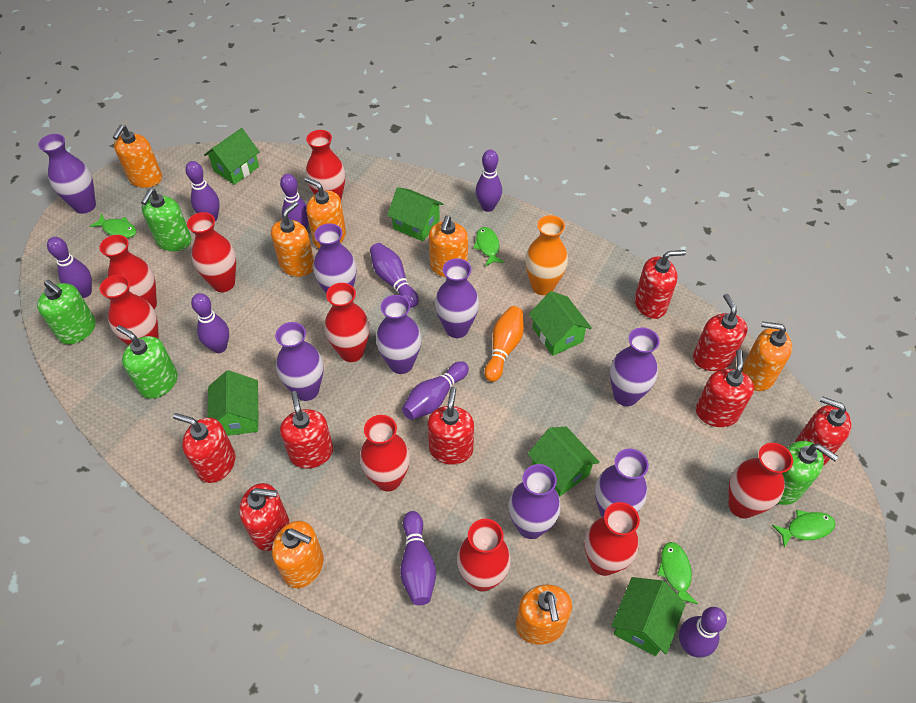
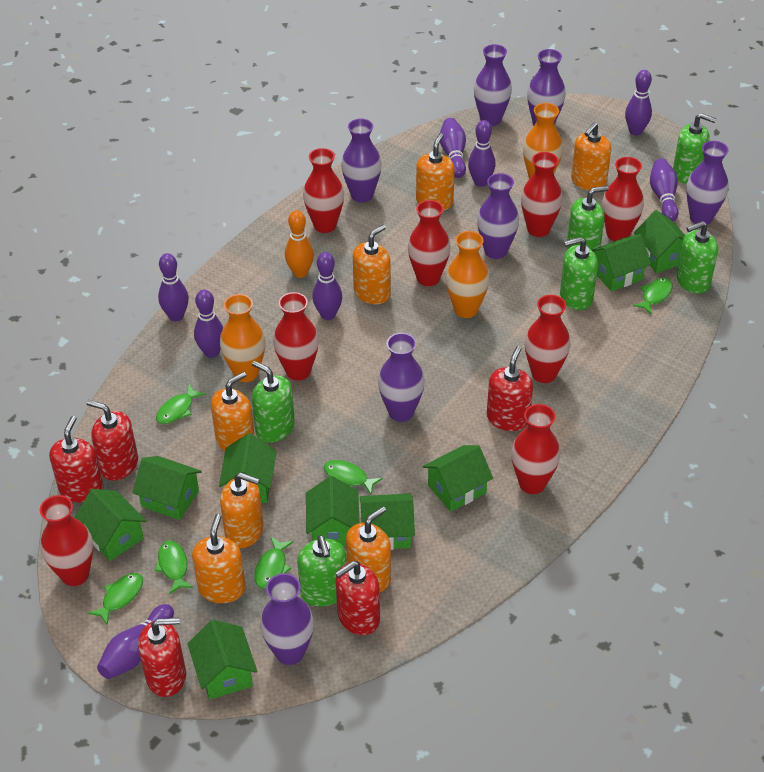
green fish: [90,214,137,238] [473,227,504,266] [657,542,698,604] [772,510,836,547] = 4 -> [88,573,143,625] [154,541,194,594] [156,384,206,424] [254,536,294,589] [324,460,382,494] [633,278,673,315] = 6
green house: [204,128,260,185] [207,370,259,436] [387,187,443,241] [528,427,599,496] [529,291,592,356] [611,577,686,656] = 6 -> [74,489,147,561] [132,456,202,520] [187,620,257,699] [219,433,277,503] [306,476,359,546] [360,493,415,550] [423,445,493,512] [592,234,651,292] [634,210,685,273] = 9
green soap dispenser: [37,280,96,344] [116,325,178,399] [141,189,192,251] [778,441,839,505] = 4 -> [252,361,295,443] [297,535,347,607] [560,237,598,310] [567,186,609,250] [673,113,717,184] [676,221,718,294] = 6
orange vase: [525,215,568,295] = 1 -> [220,294,265,382] [446,231,490,318] [523,103,563,179] = 3
purple bowling pin: [47,237,92,298] [185,161,220,221] [191,293,229,353] [280,174,309,230] [370,243,419,308] [400,511,436,605] [402,361,469,420] [476,150,502,212] [679,607,727,658] = 9 -> [97,604,174,679] [158,253,189,321] [194,290,223,358] [312,252,342,320] [440,118,466,178] [468,120,496,187] [625,70,652,136] [650,159,679,221] = 8
purple vase: [38,134,96,214] [275,322,323,401] [313,223,356,293] [376,295,422,374] [435,258,479,338] [509,464,561,539] [595,448,649,517] [610,328,660,406] = 8 -> [260,573,314,665] [341,119,382,203] [378,333,425,422] [474,44,512,126] [477,173,519,259] [527,49,566,126] [686,141,729,225] = 7
red soap dispenser: [173,413,236,483] [239,483,289,551] [280,391,333,468] [428,387,474,465] [635,250,686,319] [693,294,748,371] [696,350,754,427] [795,396,852,466] = 8 -> [49,416,104,503] [87,400,138,480] [138,618,186,697] [335,561,380,635] [487,346,533,431] = 5
red vase: [99,235,157,309] [100,275,159,346] [187,212,236,292] [306,130,345,199] [325,283,370,362] [360,415,410,491] [457,519,511,592] [585,502,640,576] [729,443,793,519] = 9 -> [40,495,93,586] [273,292,319,381] [303,148,344,233] [408,200,450,286] [511,404,560,494] [521,152,562,237] [525,295,571,383] [602,157,644,241] = 8

